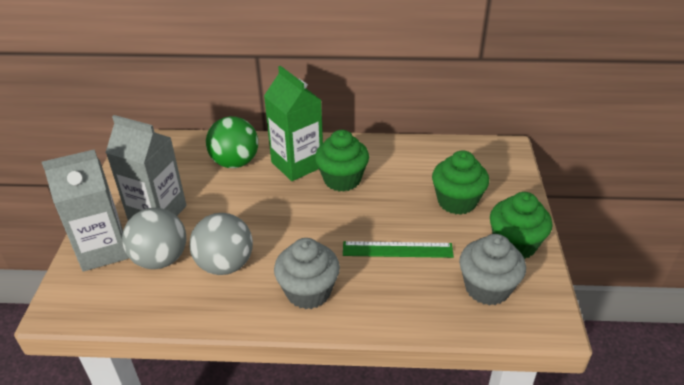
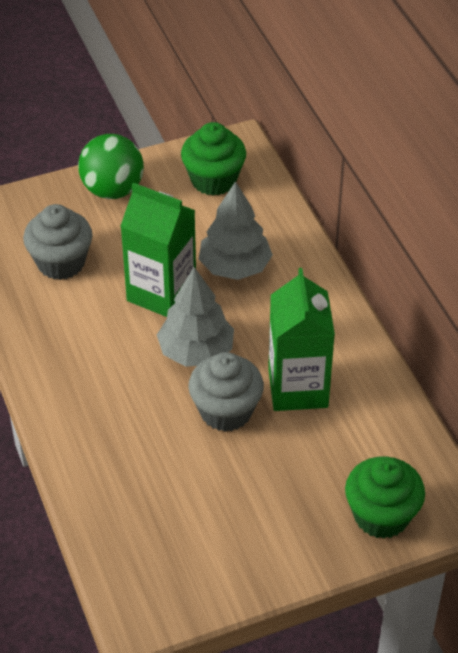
green carton: [264,66,323,181] = 1 -> [121,183,196,317] [268,268,335,411] = 2
green cupcake: [315,130,369,192] [432,150,489,215] [490,192,553,259] = 3 -> [181,122,246,196] [345,457,425,539] = 2
green ruler: [343,241,454,258] = 1 -> none = 0
grey ball: [122,208,186,269] [189,213,253,275] = 2 -> none = 0
grey carton: [42,149,129,272] [106,115,186,221] = 2 -> none = 0
grey tree: none = 0 -> [157,267,234,367] [199,181,273,280] = 2

